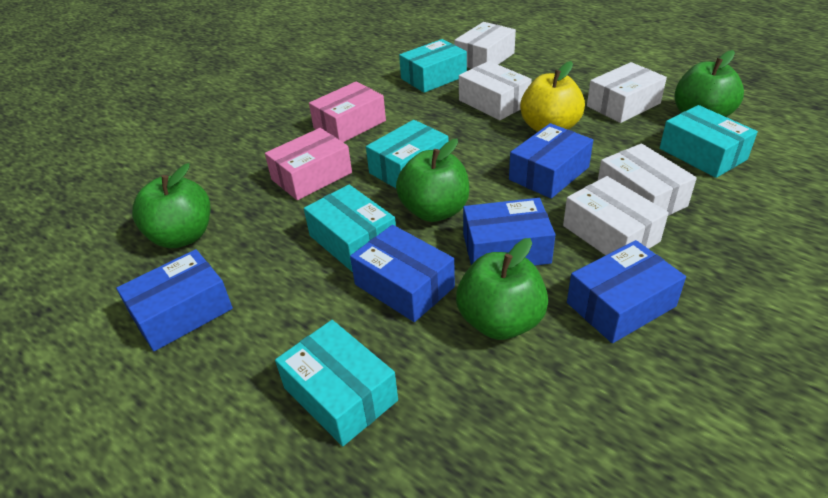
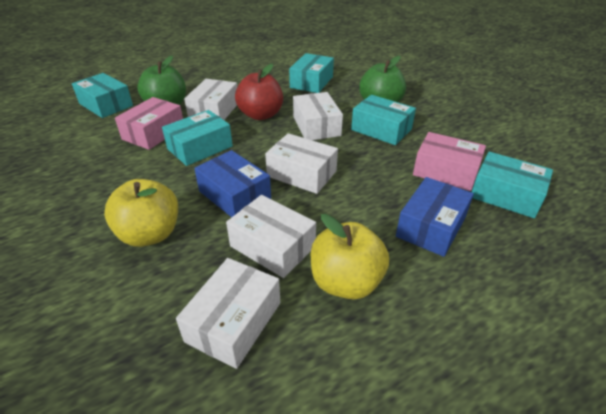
blue box: [116,249,233,351] [350,225,455,322] [463,198,555,266] [509,123,593,199] [567,240,686,343] = 5 -> [194,150,271,217] [396,177,474,257] = 2
green apple: [132,163,211,248] [396,139,470,222] [456,238,548,340] [675,50,744,117] = 4 -> [137,56,186,105] [359,56,406,103] = 2
red apple: none = 0 -> [235,64,283,120] = 1
yellow apple: [520,61,585,132] = 1 -> [104,179,178,247] [311,214,389,299] = 2

